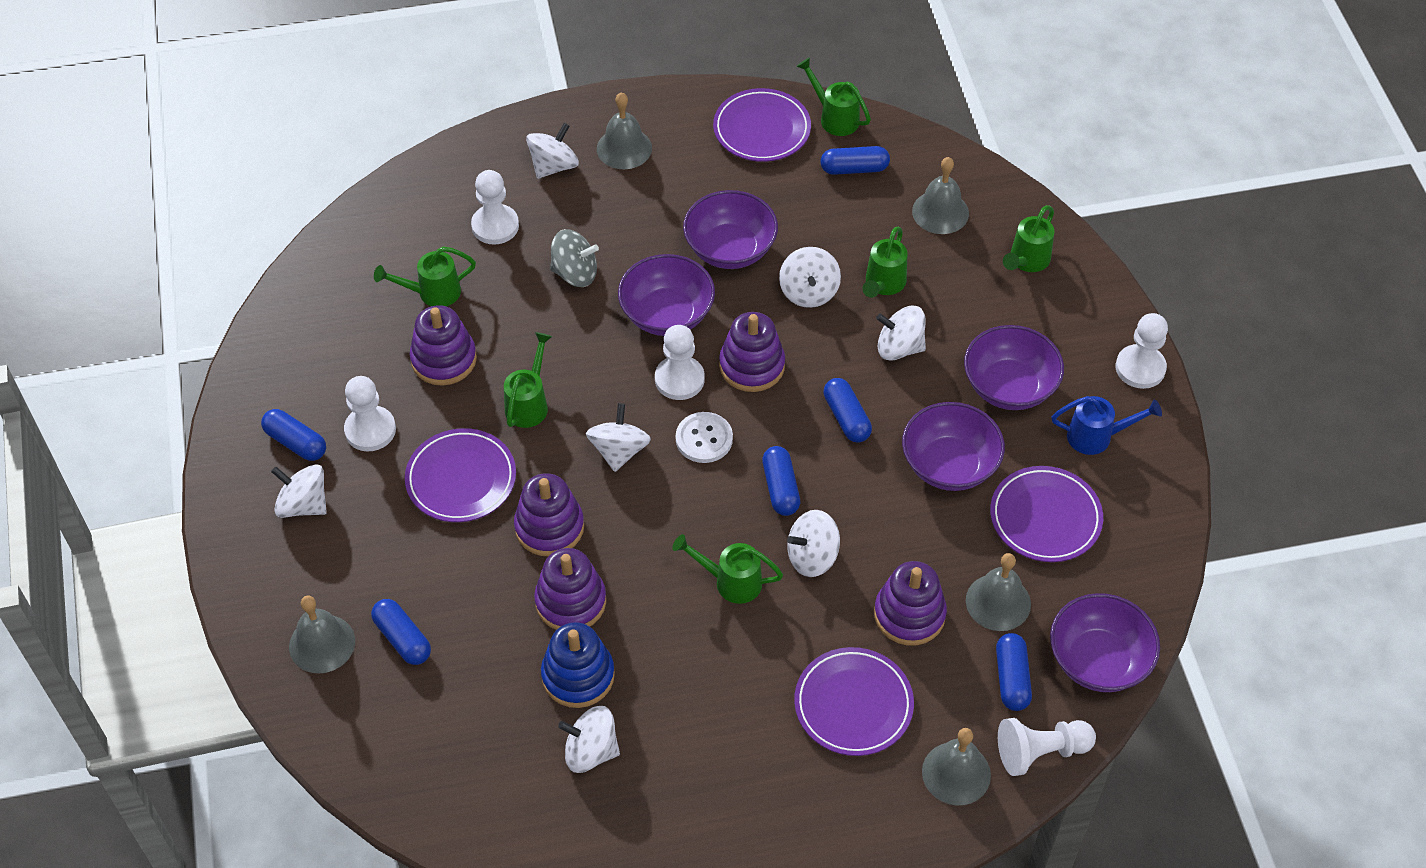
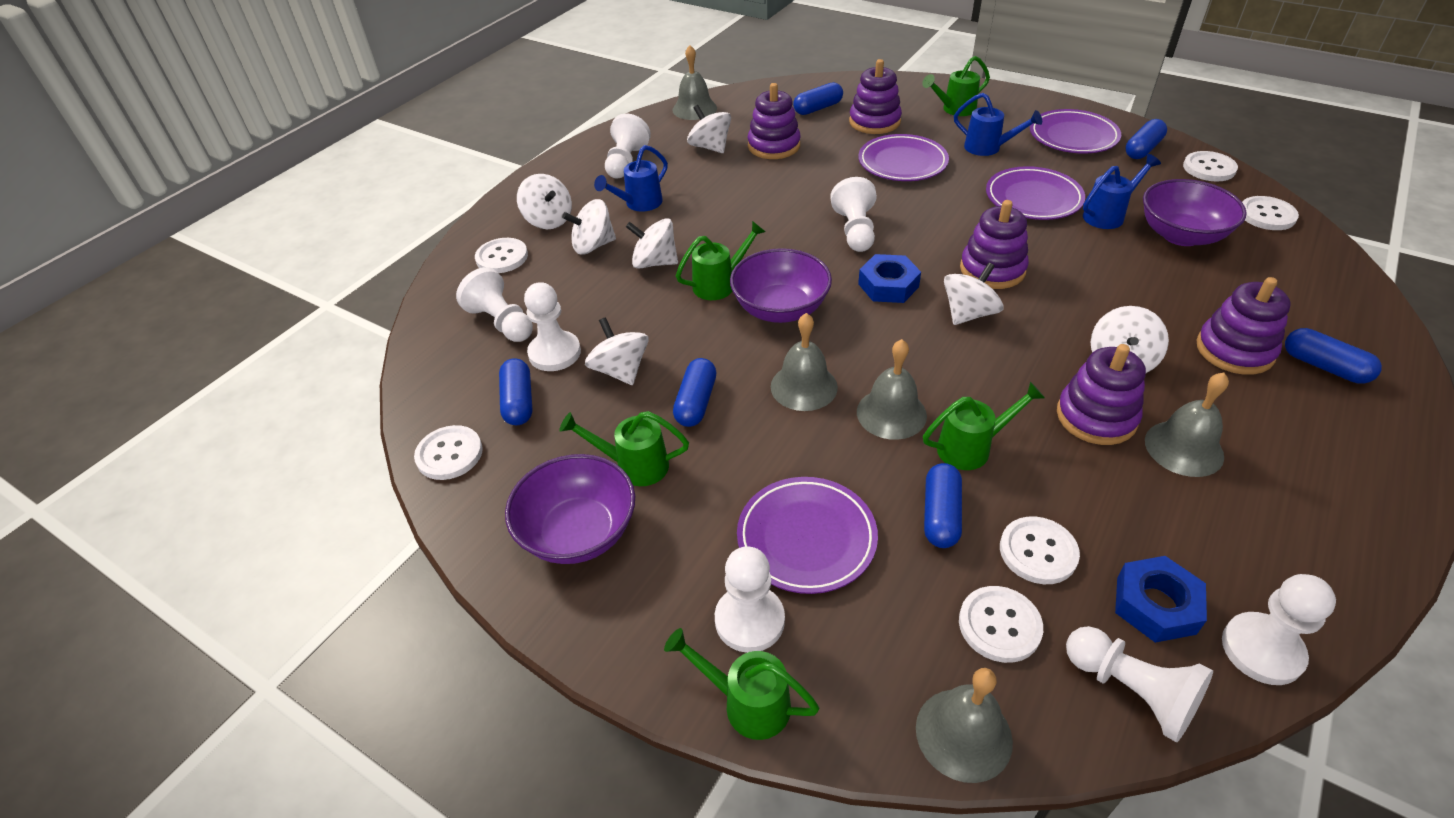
blue nut: none = 0 -> [858,254,921,303] [1115,556,1207,643] = 2
blue stacking toy: [541,622,615,708] = 1 -> none = 0
blue watering can: [1052,396,1162,455] = 1 -> [594,145,668,212] [954,93,1042,156] [1083,154,1161,229] = 3
green watering can: [374,247,476,306] [504,332,552,428] [672,534,783,604] [796,57,871,136] [863,227,907,298] [1003,205,1054,272] = 6 -> [559,411,689,486] [664,628,819,740] [676,221,766,300] [922,56,990,116] [923,382,1045,470] = 5
grey spinning top: [550,229,599,287] = 1 -> none = 0
purple bowl: [618,254,715,336] [683,190,778,269] [902,402,1005,491] [964,325,1064,410] [1050,593,1160,692] = 5 -> [505,454,635,564] [730,248,832,323] [1143,179,1247,246] = 3
white button: [676,412,733,463] = 1 -> [414,425,483,480] [475,238,528,273] [959,586,1043,663] [1000,516,1080,584] [1183,151,1238,181] [1242,196,1299,230] = 6
white pawn: [344,376,396,452] [471,170,519,245] [655,325,705,400] [998,718,1096,776] [1116,313,1168,389] = 5 -> [456,267,533,342] [524,282,581,371] [605,113,651,179] [715,546,785,653] [830,177,877,252] [1066,626,1213,743] [1222,574,1336,685] = 7

